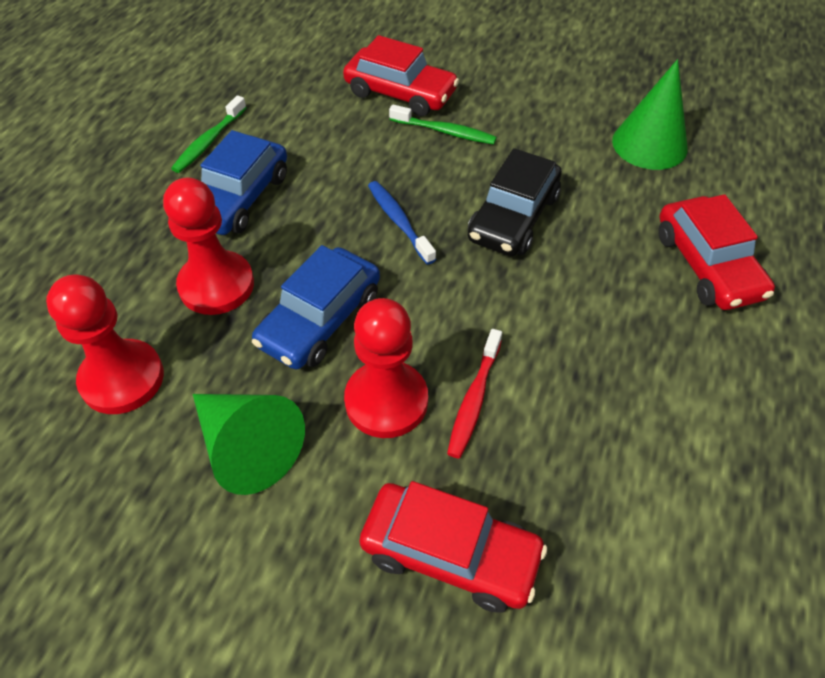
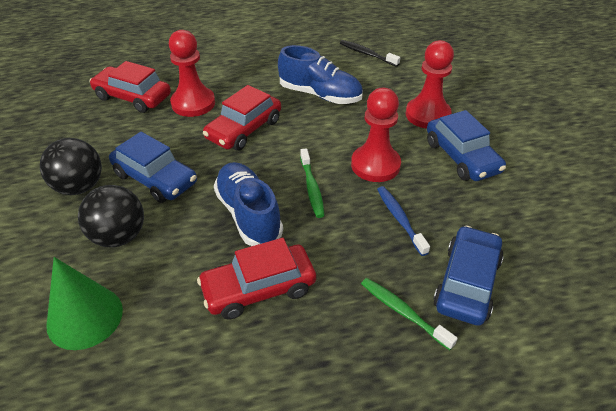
black ball: none = 0 -> [40,138,102,195] [78,185,144,248] = 2
black car: [468,148,562,256] = 1 -> none = 0
black toothbrush: none = 0 -> [340,40,400,67] = 1
blue car: [200,130,287,235] [252,245,380,369] = 2 -> [109,132,197,203] [427,110,506,181] [433,226,504,326] = 3
blue shoe: none = 0 -> [214,162,283,246] [278,45,363,104] = 2
green cone: [193,394,305,495] [612,59,688,170] = 2 -> [46,257,123,350] = 1
red toothbrush: [447,329,502,458] = 1 -> none = 0

